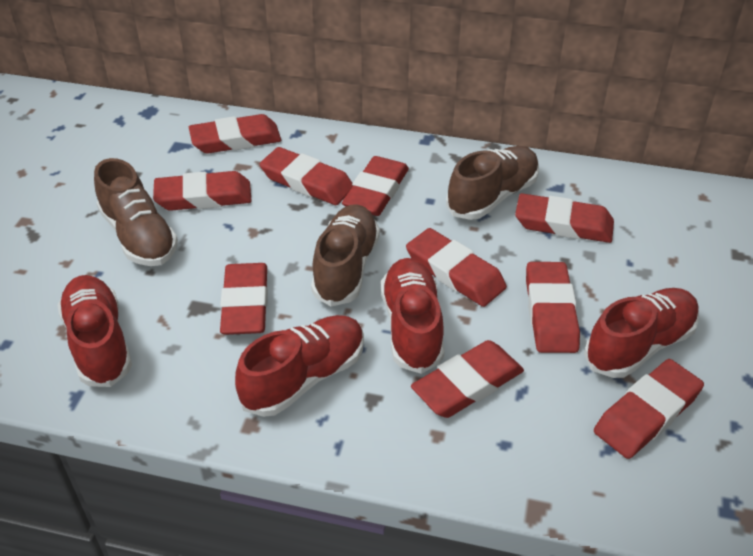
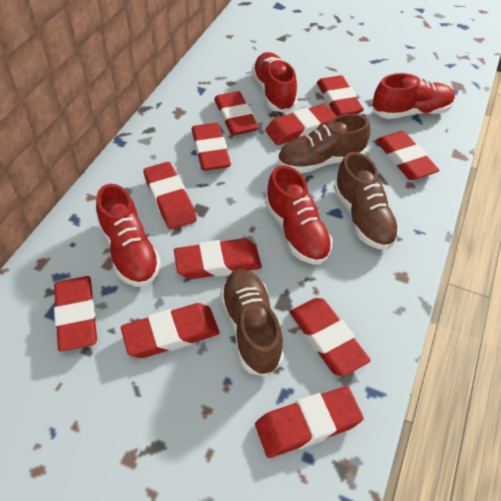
red eraser: [153,171,252,211] [189,114,281,154] [220,263,268,335] [260,147,353,205] [342,156,409,216] [406,228,507,307] [411,340,524,418] [515,193,614,243] [526,262,580,353] [594,359,704,459] = 10 -> [54,276,97,352] [121,303,220,358] [143,162,197,230] [174,238,262,279] [191,123,231,171] [214,91,259,135] [255,386,364,458] [265,103,337,145] [289,298,371,377] [317,75,364,116] [376,131,440,180] = 11

